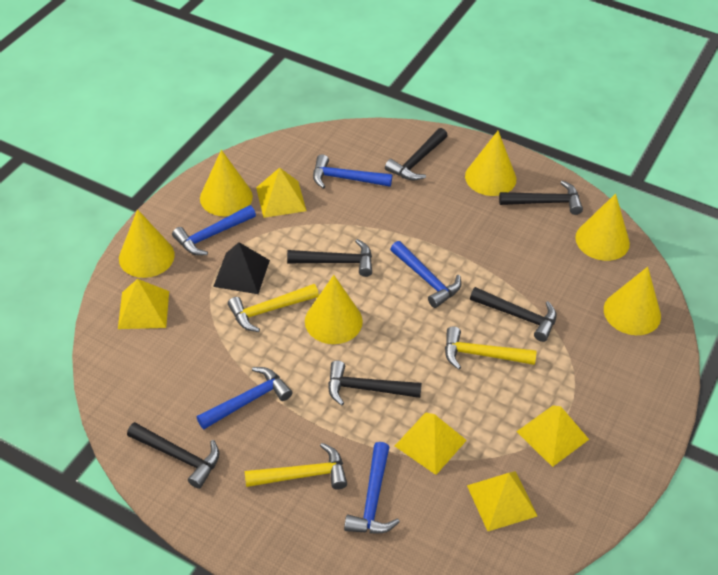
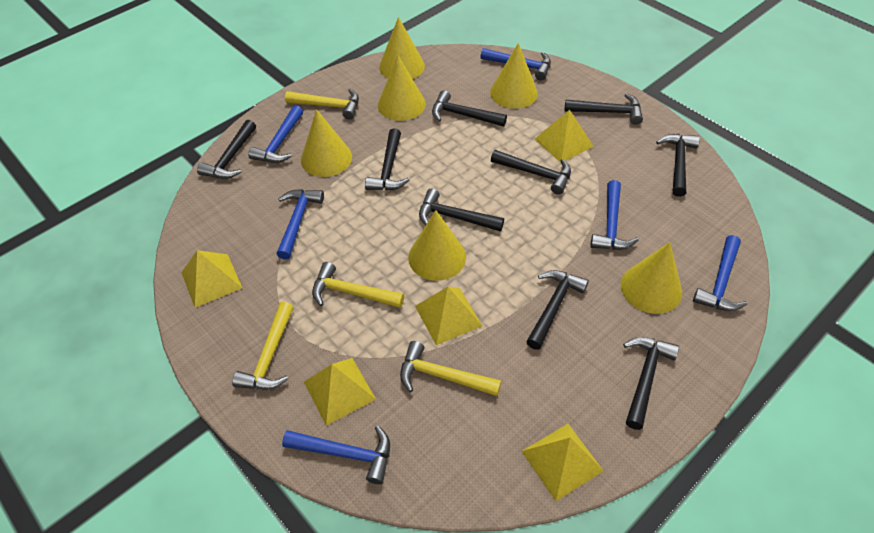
black hammer: [127,422,219,489] [287,239,372,277] [328,361,422,406] [385,128,448,181] [470,287,557,342] [499,181,583,215] = 6 -> [197,120,256,179] [365,128,409,191] [419,189,504,232] [432,90,507,127] [491,150,571,195] [526,270,589,350] [565,93,643,125] [623,337,679,430] [656,134,700,197] = 9
black pyramid: [213,242,270,294] = 1 -> none = 0
blue hammer: [172,205,256,255] [197,367,293,429] [313,154,392,189] [344,442,400,533] [390,241,461,308] = 5 -> [248,105,303,163] [276,189,324,260] [282,426,390,484] [481,48,551,81] [590,180,638,250] [693,235,747,311] = 6
yellow hammer: [228,284,319,332] [245,443,347,490] [445,326,537,370] = 3 -> [232,302,294,390] [285,89,359,120] [312,262,404,308] [400,341,501,396] = 4

